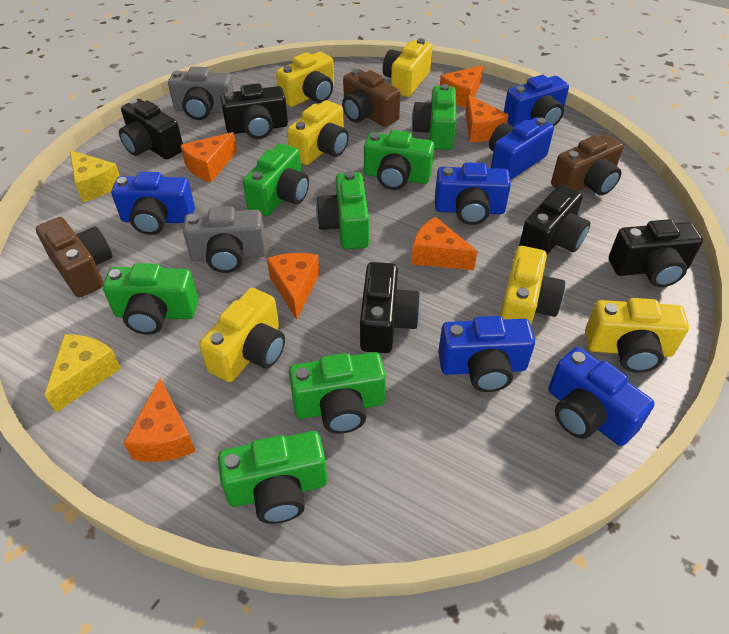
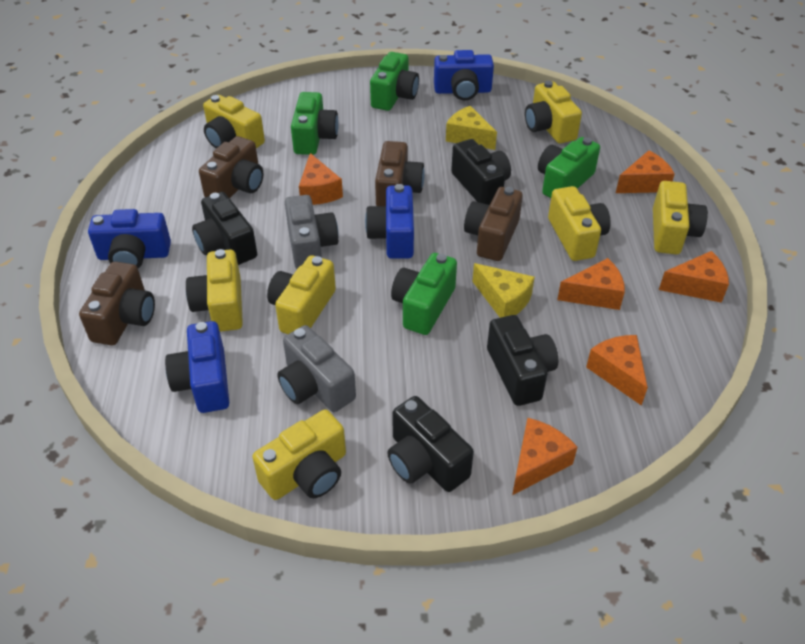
black camera: [119,99,183,160] [220,83,288,139] [360,262,421,353] [519,185,590,255] [609,219,703,287] = 5 -> [192,192,257,265] [387,396,474,492] [451,139,511,205] [487,315,558,406] = 4
blue camera: [111,172,195,235] [435,162,511,225] [438,316,535,392] [489,117,554,180] [504,75,569,127] [548,347,655,446] = 6 -> [88,209,171,268] [165,321,229,413] [365,184,414,259] [434,50,494,100] = 4
brown camera: [36,217,113,297] [342,69,401,127] [551,134,623,195] = 3 -> [79,262,155,345] [199,136,263,199] [375,141,425,206] [464,187,523,261] = 4
green camera: [103,263,198,335] [218,431,327,524] [243,144,309,216] [289,352,386,434] [316,171,369,249] [364,130,434,190] [412,84,456,150] = 7 -> [291,92,339,155] [370,52,419,111] [391,253,457,335] [538,137,600,198] = 4
yellow camera: [199,288,285,382] [276,52,334,107] [287,100,349,165] [383,38,432,97] [500,246,565,324] [585,298,689,373] = 6 -> [186,249,243,332] [203,95,265,149] [252,409,346,500] [267,255,336,334] [525,81,582,144] [548,186,611,261] [653,181,708,254] = 7

